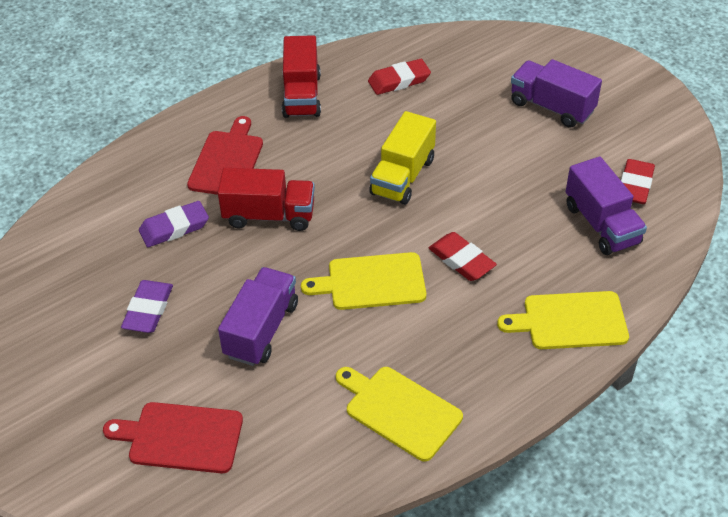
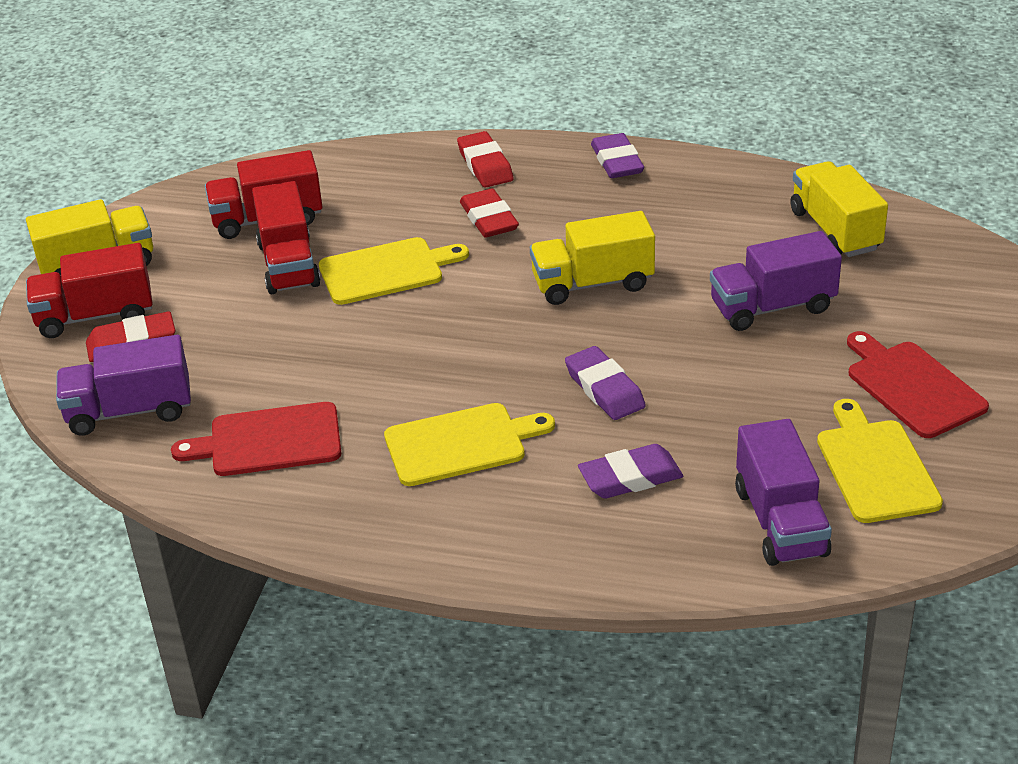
purple eraser: [121,280,173,333] [139,201,209,247] = 2 -> [565,346,646,420] [578,444,683,498] [591,133,644,178] = 3
red truck: [218,168,315,231] [282,35,321,118] = 2 -> [26,243,153,338] [205,150,322,239] [252,181,321,294] = 3
yellow truck: [369,111,436,205] = 1 -> [26,199,153,275] [530,211,655,305] [790,161,888,257] = 3

